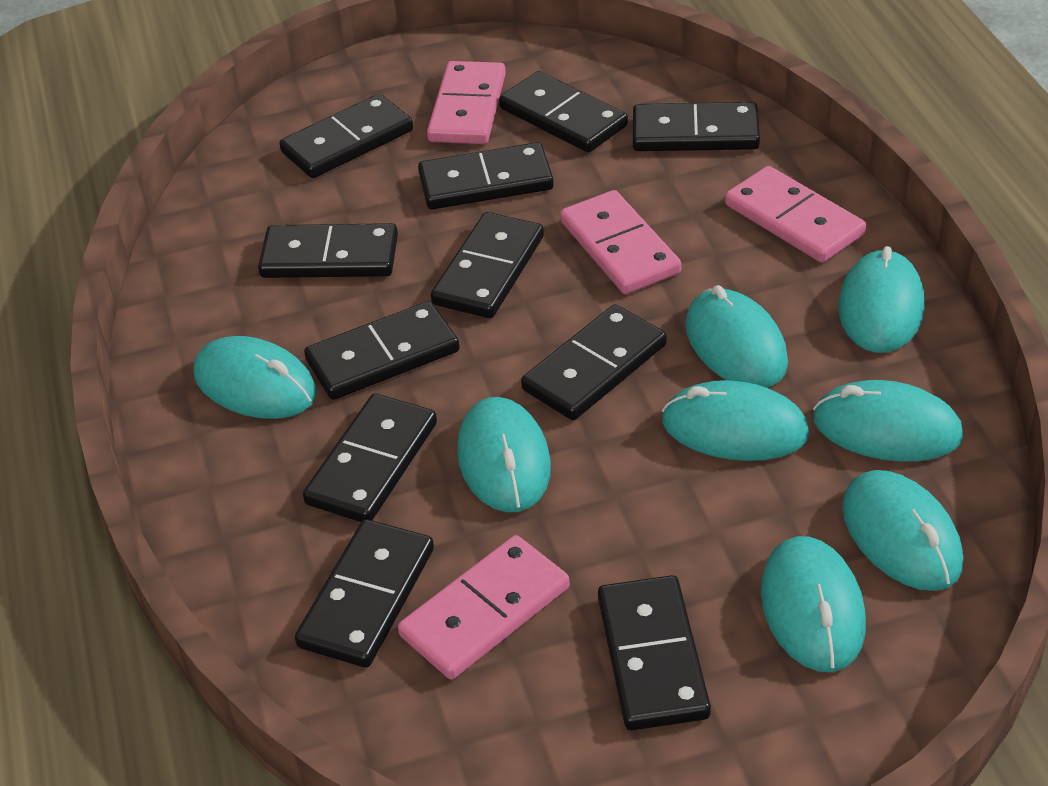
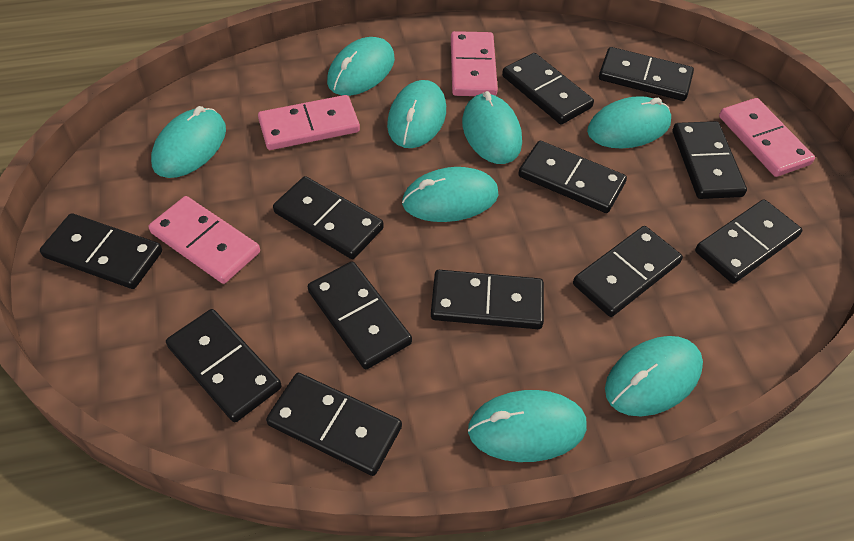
black domino: [258,223,398,278] [279,94,413,178] [295,519,434,668] [303,393,437,522] [304,301,460,400] [418,142,554,209] [431,212,544,318] [499,71,628,152] [521,304,667,420] [598,575,711,730] [633,102,760,151] = 11 -> [40,213,162,289] [166,309,282,422] [266,373,402,476] [273,176,383,259] [308,262,412,369] [431,270,544,329] [502,53,594,124] [518,141,627,213] [573,226,683,317] [599,47,694,101] [673,121,747,199] [695,199,802,283] = 12

